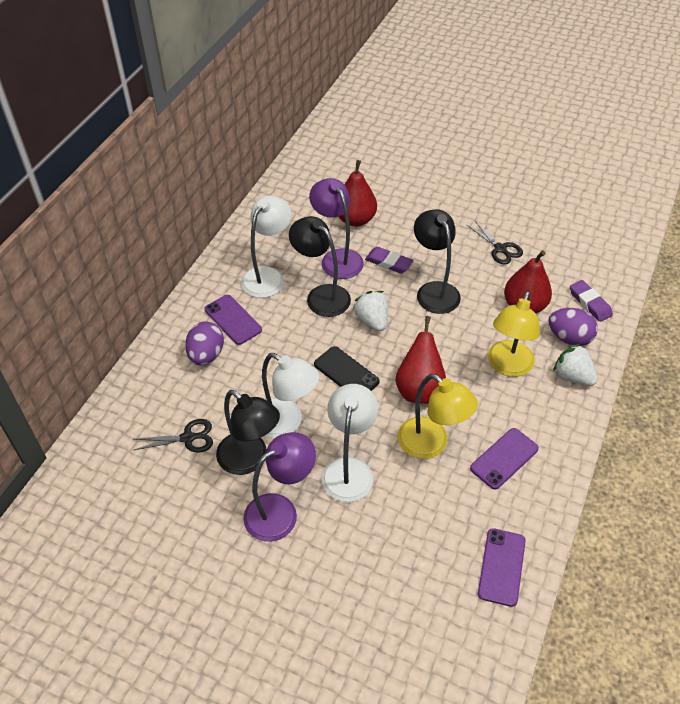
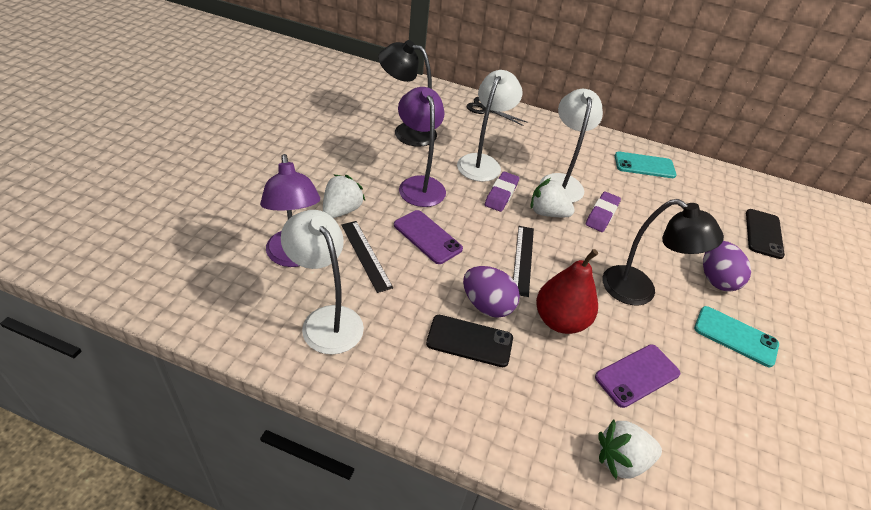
black lamp: [216,390,280,475] [289,216,351,317] [414,209,461,314] = 3 -> [378,40,437,147] [603,199,724,305] = 2
black phone: [314,346,380,391] = 1 -> [426,315,513,367] [746,209,785,259] = 2
black ruler: none = 0 -> [341,221,393,293] [513,226,534,297] = 2
black scissors: [134,419,213,452] [467,220,523,265] = 2 -> [467,97,528,126] = 1
purple phone: [205,295,262,345] [470,428,539,489] [478,528,526,607] = 3 -> [394,210,463,264] [595,344,680,408] = 2
red pear: [338,160,377,226] [395,316,446,404] [504,250,552,313] = 3 -> [536,249,598,334] = 1
turquoise phone: none = 0 -> [615,152,677,178] [694,306,779,367] = 2
white strawberry: [353,291,388,331] [553,344,598,386] = 2 -> [323,174,365,218] [531,178,575,217] [598,419,662,479] = 3
yellow lamp: [398,374,478,459] [488,291,540,377] = 2 -> none = 0

